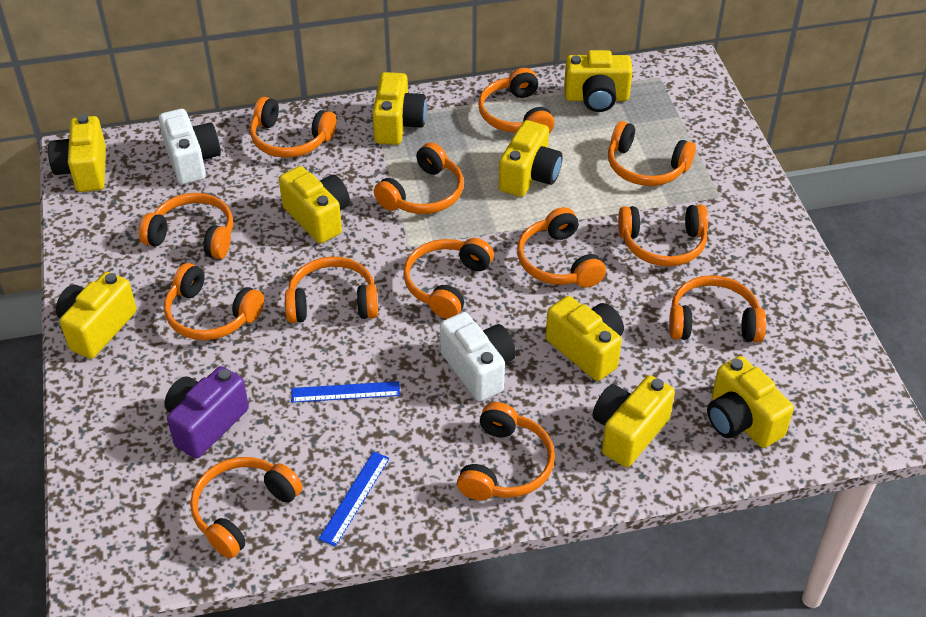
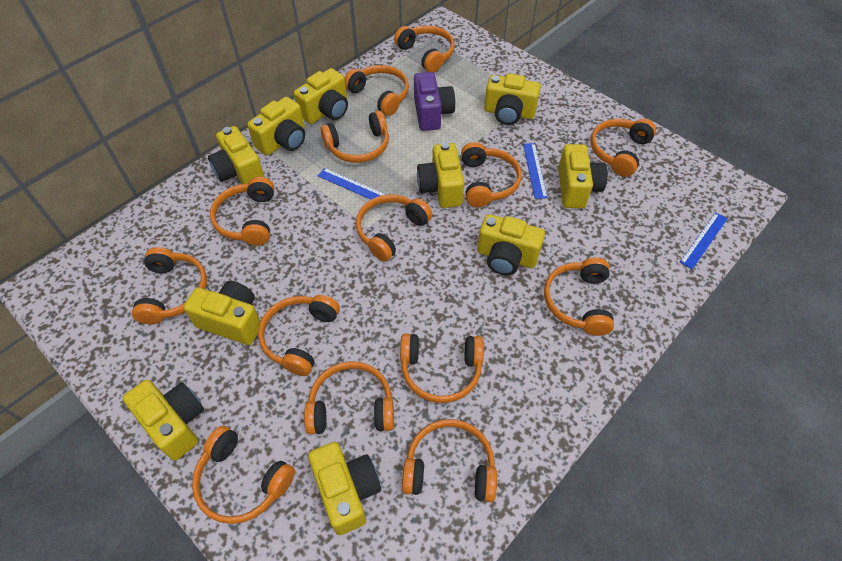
blue ruler: [291,381,400,403] [319,451,390,547] = 2 -> [318,168,386,199] [523,143,547,199] [680,212,727,269] = 3
orange headphones: [139,193,233,259] [164,263,264,340] [190,457,303,558] [250,97,336,158] [285,256,378,323] [374,142,464,214] [403,238,494,319] [457,402,555,500] [478,68,555,133] [517,207,606,288] [608,121,696,186] [618,204,708,267] [669,275,766,342] = 13 -> [132,247,207,324] [192,426,295,524] [210,177,274,246] [258,295,340,376] [304,361,394,435] [320,111,389,163] [345,65,409,116] [356,195,432,262] [394,26,455,73] [400,333,484,403] [402,419,497,502] [461,142,521,207] [544,257,614,336] [590,119,656,177] = 14
white camera: [159,109,221,184] [440,312,516,402] = 2 -> none = 0
yellow camera: [48,115,106,192] [56,272,137,359] [279,166,350,244] [372,72,427,145] [499,120,563,197] [546,296,624,381] [564,50,633,112] [593,375,675,467] [707,356,794,448] = 9 -> [123,380,204,460] [183,281,261,345] [208,126,265,184] [247,97,305,155] [294,68,348,124] [308,442,381,535] [417,142,464,208] [477,214,545,275] [484,73,541,125] [558,144,608,208] = 10

